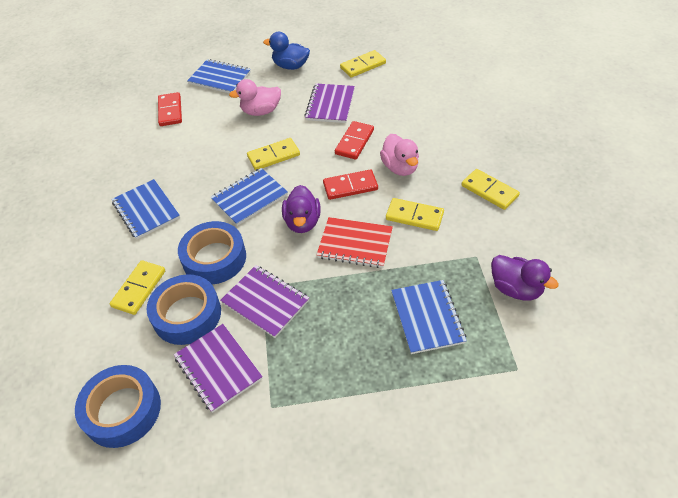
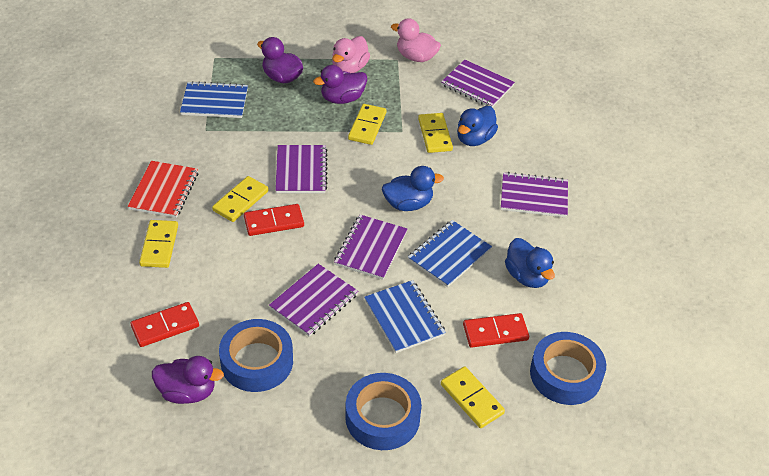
blue duck: [263,32,310,70] = 1 -> [382,166,444,211] [457,106,498,146] [505,238,555,288] = 3
blue notebook: [112,179,180,239] [187,59,251,93] [211,168,288,226] [391,280,467,354] = 4 -> [180,81,248,118] [364,280,446,353] [408,220,492,287] = 3
purple duck: [282,185,321,233] [491,255,559,300] = 2 -> [152,356,224,404] [257,37,303,83] [313,65,367,104] = 3
purple notebook: [174,324,263,413] [220,265,309,338] [304,83,355,123] = 3 -> [269,264,358,337] [275,145,328,193] [334,215,407,280] [441,60,515,107] [501,172,568,218] = 5

